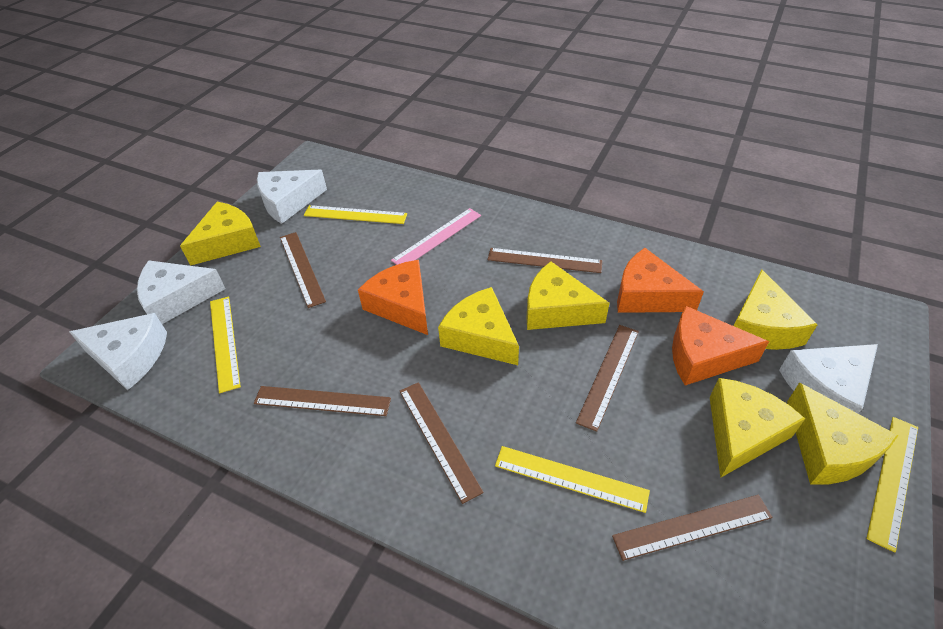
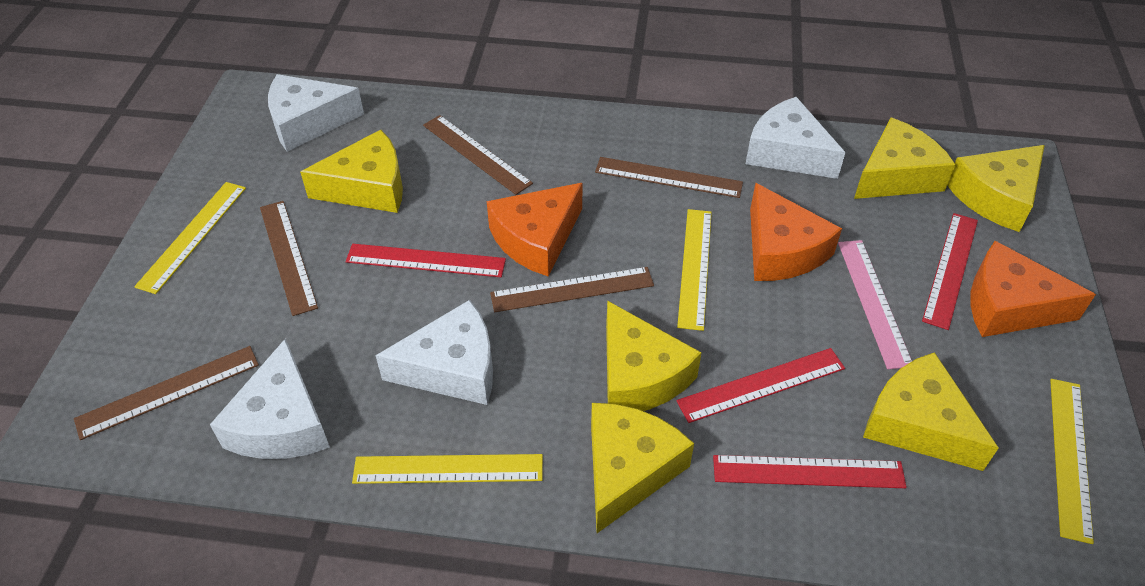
brown ruler: [254,386,391,416] [280,232,326,308] [400,382,484,504] [488,248,602,273] [576,325,639,432] [612,495,773,561] = 6 -> [74,346,259,440] [260,201,318,316] [423,115,533,195] [490,267,654,312] [595,157,743,198] = 5
red ruler: none = 0 -> [346,244,506,277] [676,348,845,423] [713,455,907,488] [922,213,978,330] = 4

